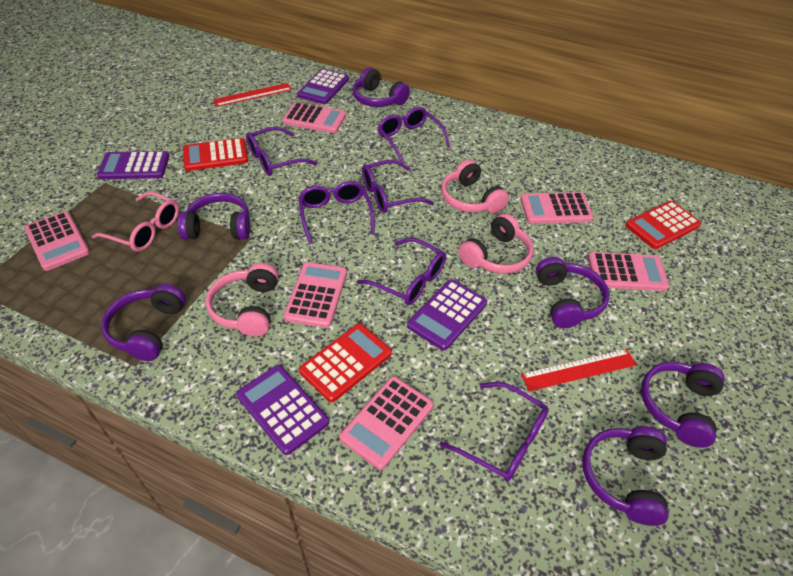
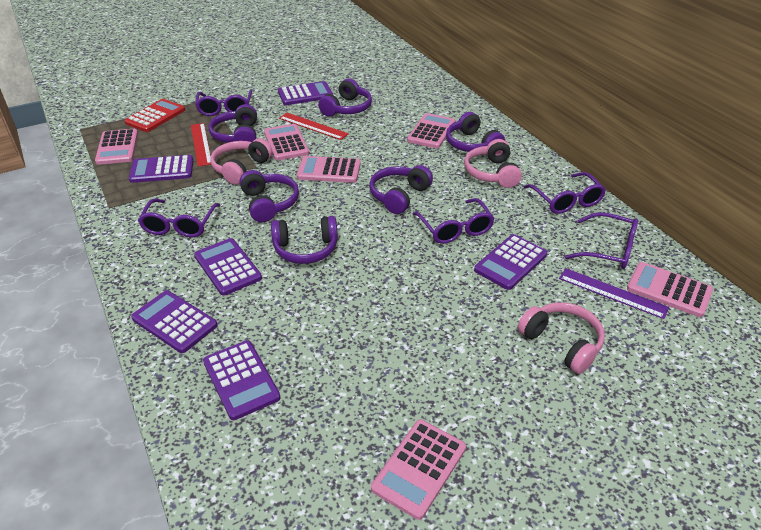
pink glasses: [92,191,179,251] = 1 -> none = 0
purple calculator: [97,151,169,179] [236,365,329,455] [297,69,349,104] [407,280,487,350] = 4 -> [129,155,194,183] [131,291,218,353] [194,238,262,296] [203,340,281,420] [278,81,333,105] [474,234,547,290] = 6
purple glasses: [246,127,317,176] [298,181,375,244] [357,238,446,305] [362,160,434,213] [377,107,450,163] [439,382,549,482] = 6 -> [138,199,221,237] [195,89,252,116] [413,198,495,244] [524,172,606,214] [565,212,638,269] = 5
purple ruler: none = 0 -> [559,268,669,319] = 1
red calculator: [183,138,248,171] [299,324,392,402] [625,201,701,249] = 3 -> [124,99,185,132] = 1

